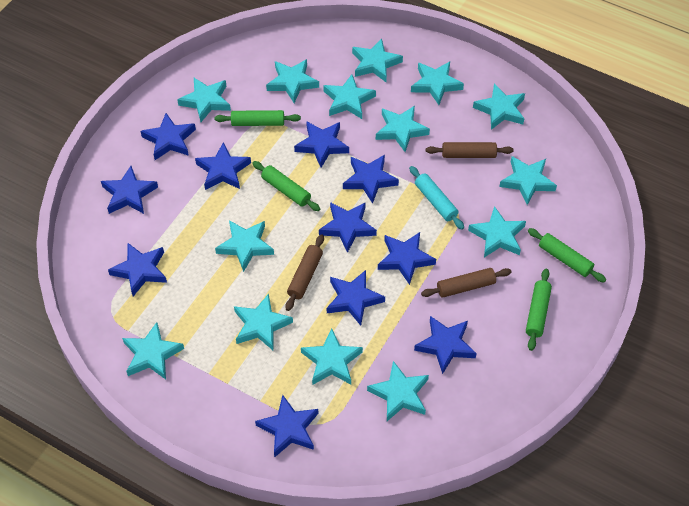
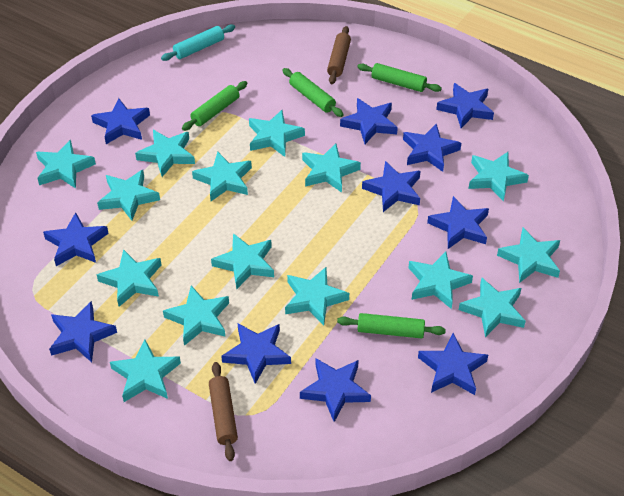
brown rolling pin: [285,234,324,311] [421,268,512,298] [426,142,514,158] = 3 -> [209,362,238,461] [327,26,351,84] = 2
turquoise star: [122,322,184,379] [177,78,231,122] [215,220,274,272] [234,293,293,350] [266,59,319,103] [301,328,363,385] [323,74,376,119] [352,38,403,82] [367,361,429,421] [376,106,430,152] [411,62,464,105] [468,206,526,257] [473,84,525,130] [499,156,557,205] = 14 -> [36,140,96,188] [97,170,160,221] [97,249,162,307] [110,339,181,402] [135,130,195,177] [163,286,229,346] [192,151,252,201] [211,233,274,289] [249,110,305,157] [285,267,349,325] [302,143,361,193] [408,252,473,309] [459,278,526,337] [468,152,529,202] [497,228,560,283] = 15

